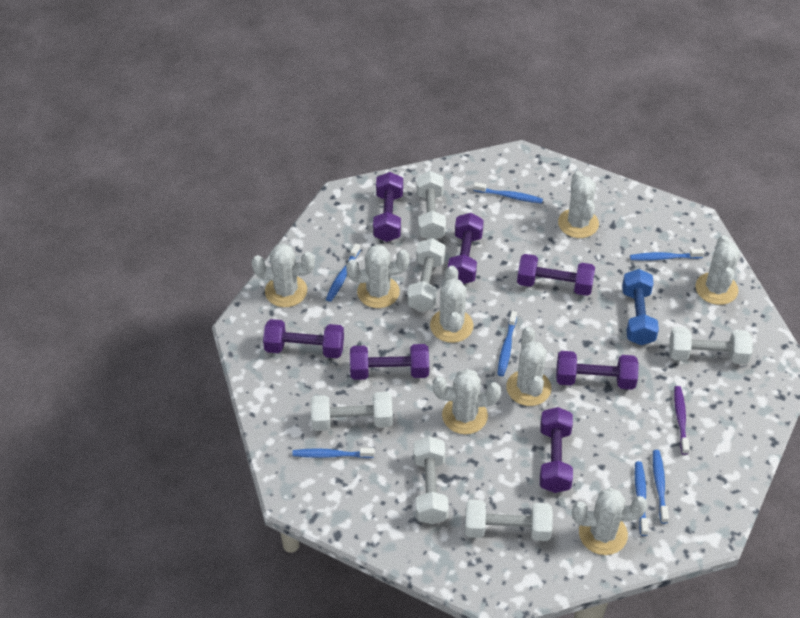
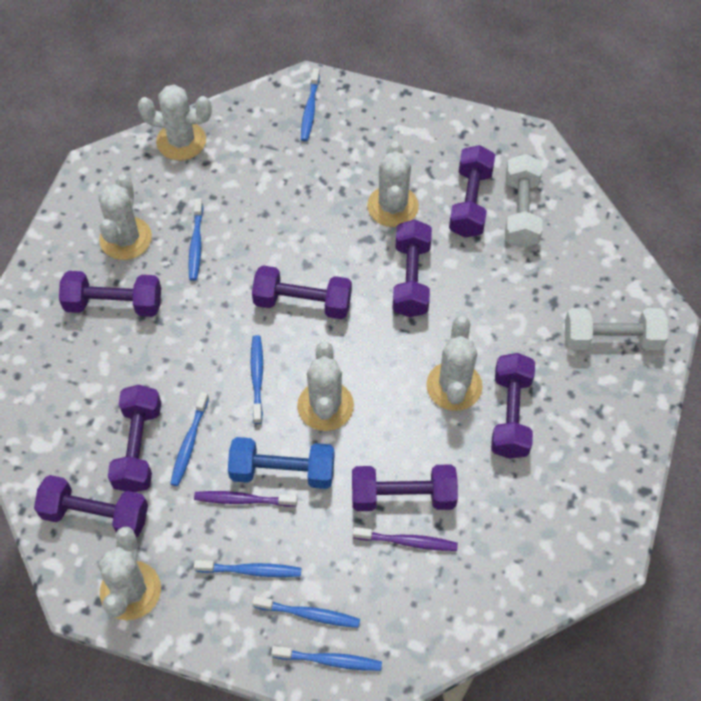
purple dumbbell: [263,319,344,358] [350,344,429,380] [373,172,403,242] [448,213,484,284] [517,254,595,296] [540,407,573,493] [556,351,639,390] = 7 -> [34,475,148,537] [59,271,161,317] [108,385,161,492] [252,265,352,319] [352,465,458,511] [392,219,432,317] [449,145,495,237] [491,353,535,459] = 8
purple toothbrush: [674,386,690,455] = 1 -> [194,491,297,507] [353,527,458,551] = 2
white cactus: [252,244,315,307] [346,245,410,308] [430,266,474,343] [433,369,501,434] [506,327,551,406] [558,171,599,238] [572,488,648,555] [695,235,740,305] = 8 -> [99,174,152,260] [99,527,161,620] [138,84,212,160] [297,342,354,431] [367,142,419,227] [426,316,483,411] = 6
white dumbbell: [311,392,393,431] [407,238,445,312] [413,436,449,524] [417,171,446,239] [465,500,553,541] [669,327,753,364] = 6 -> [505,154,543,248] [565,308,669,350] = 2

